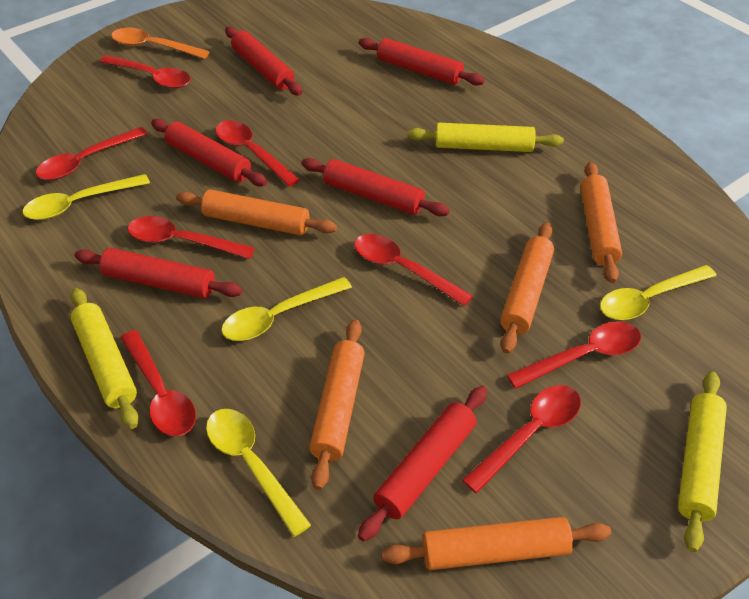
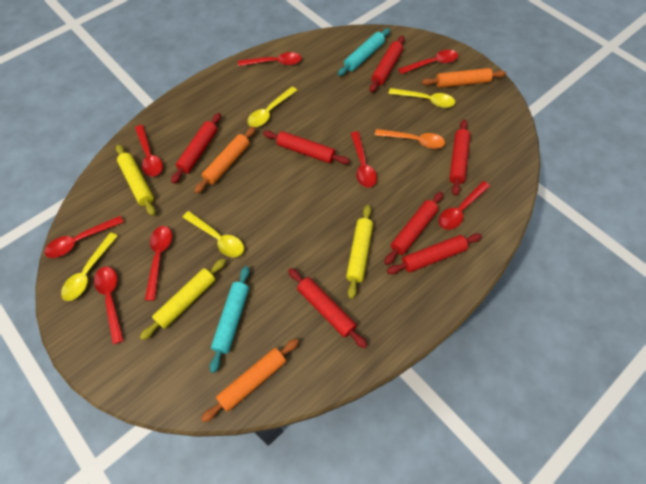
orange rolling pin: [176,190,337,235] [309,320,365,490] [381,517,612,570] [500,222,554,353] [581,162,622,283] = 5 -> [194,127,256,194] [201,339,299,422] [422,68,506,88] = 3
red rolling pin: [75,248,243,299] [151,119,267,186] [225,26,302,95] [301,158,450,216] [358,386,487,542] [359,38,485,86] = 6 -> [171,113,221,184] [263,131,350,164] [288,268,367,348] [370,36,405,92] [384,192,443,265] [387,233,482,274] [449,120,470,196] = 7
turquoise rolling pin: none = 0 -> [210,266,250,373] [338,28,390,76] = 2

